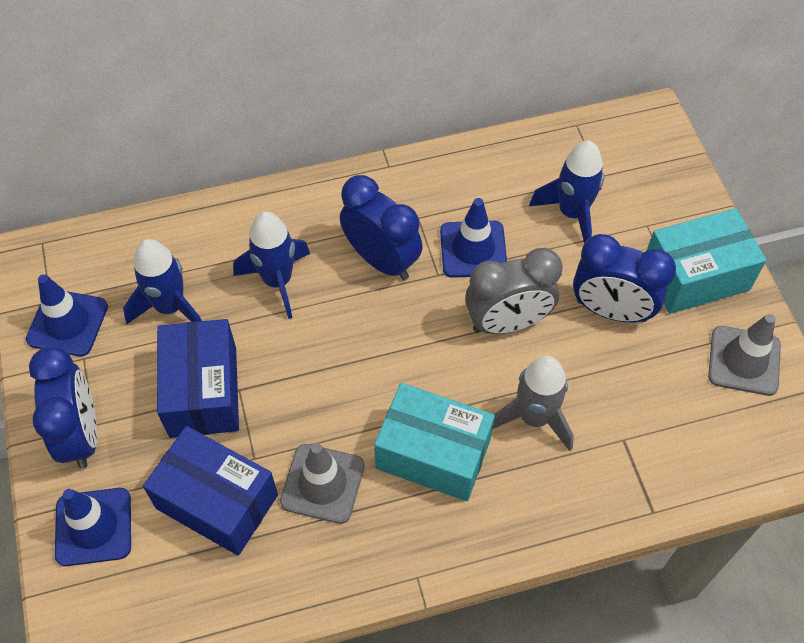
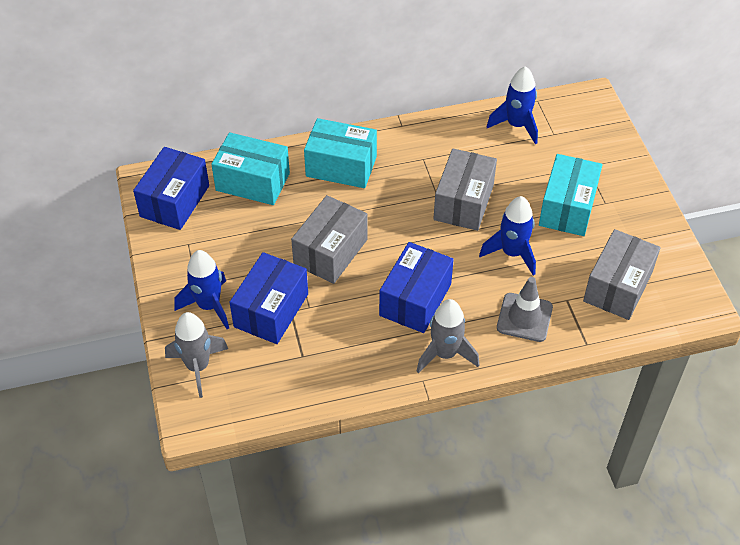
blue box: [143,426,278,556] [157,319,239,438] = 2 -> [133,147,209,230] [229,252,308,344] [379,242,454,333] = 3
blue clock: [29,346,97,469] [340,175,423,280] [573,234,676,322] = 3 -> none = 0
blue traffic cone: [26,274,108,356] [55,488,131,566] [440,198,507,278] = 3 -> none = 0
grey box: none = 0 -> [291,195,367,284] [433,149,497,231] [583,229,661,320] = 3
grey clock: [465,248,563,334] = 1 -> none = 0
grey rocket: [493,356,574,451] = 1 -> [165,312,228,398] [417,299,479,373] = 2
grey traffic cone: [280,443,365,524] [708,314,781,396] = 2 -> [497,277,553,342] = 1
turquoise box: [374,383,495,501] [647,208,766,314] = 2 -> [211,132,290,205] [304,118,377,188] [539,154,602,236] = 3

